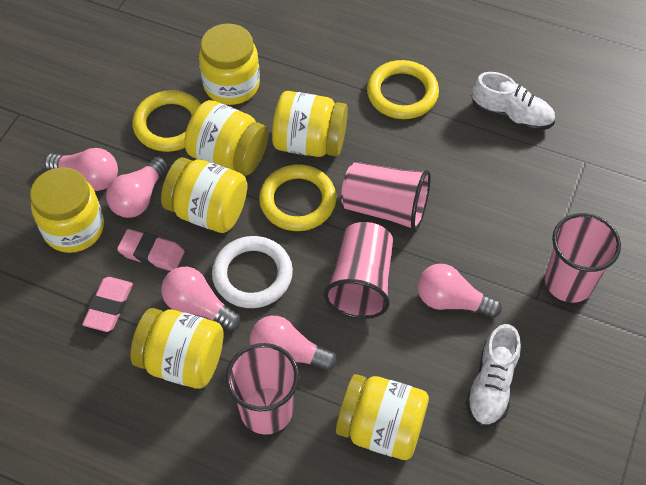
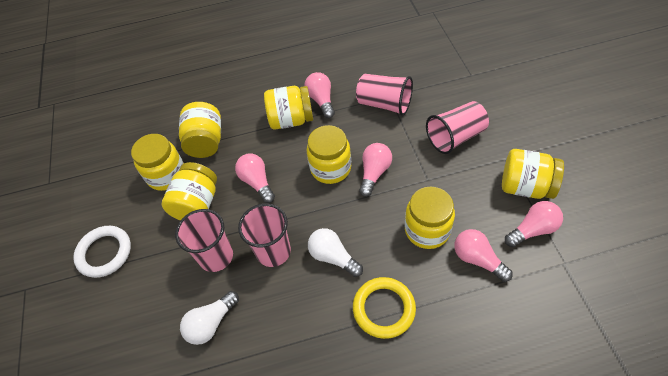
pink eraser: [82,277,133,332] [117,229,185,271] = 2 -> none = 0
white light bulb: none = 0 -> [180,291,239,345] [308,228,363,277] = 2
white shoe: [466,324,521,427] [472,72,555,131] = 2 -> none = 0
yellow ring: [132,90,201,152] [259,164,336,231] [367,60,439,119] = 3 -> [353,277,416,339] = 1

